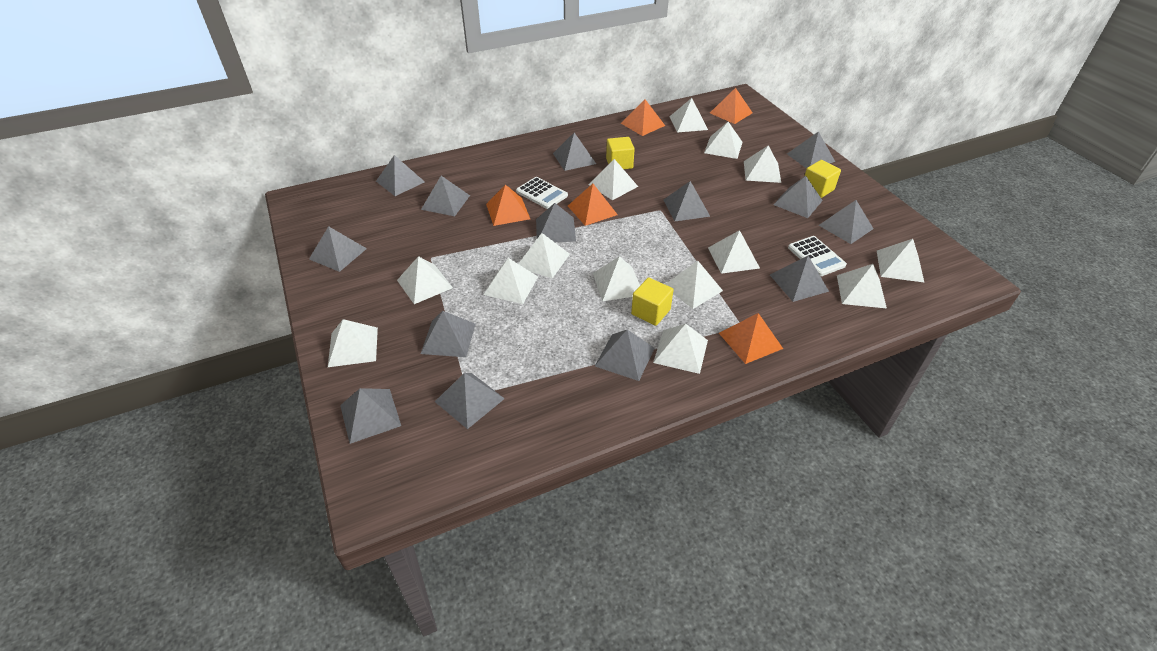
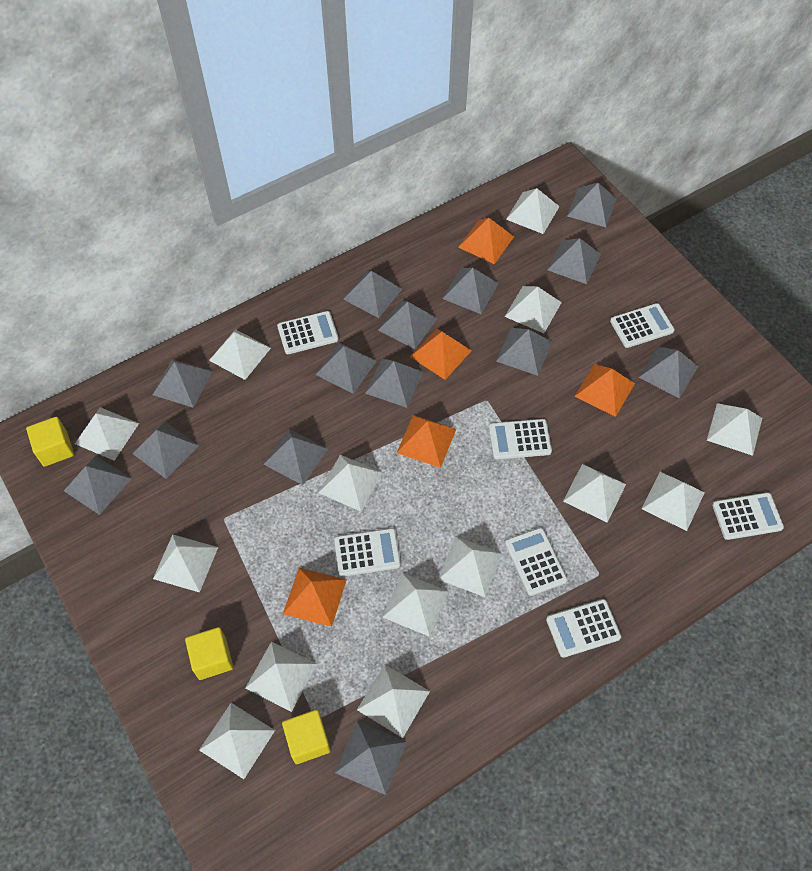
white calculator: [516,177,568,209] [788,236,847,276] = 2 -> [277,311,339,354] [334,528,401,577] [489,419,552,459] [505,528,567,596] [546,599,621,658] [610,303,675,348] [712,492,784,540] = 7

